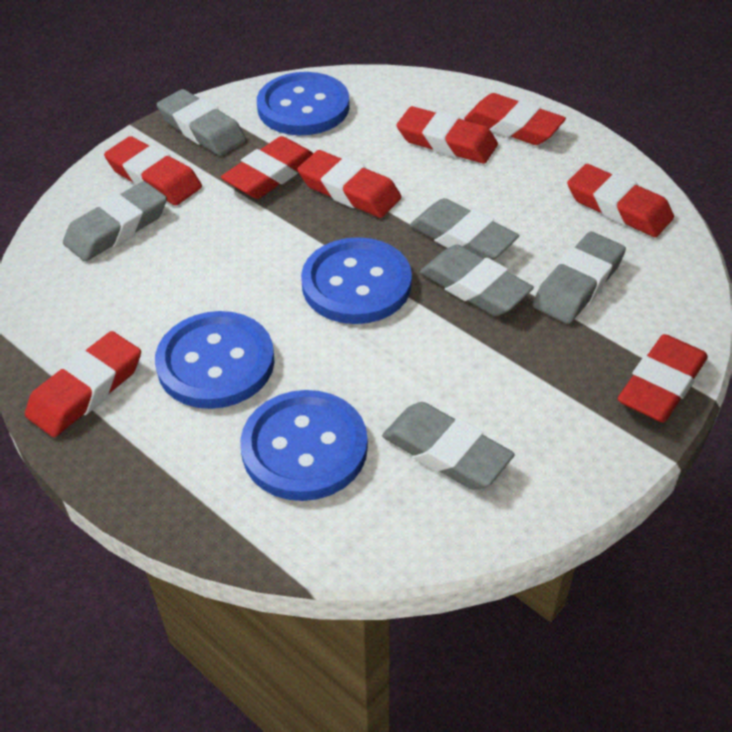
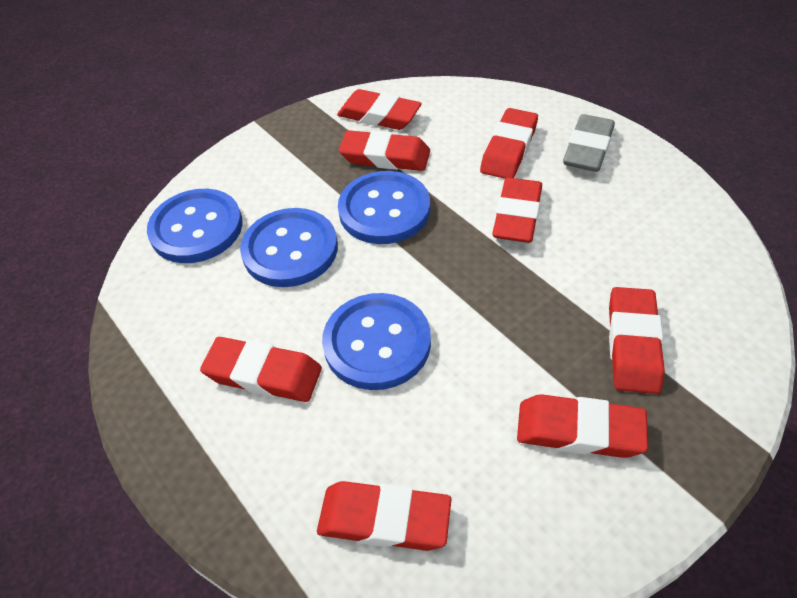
grey eraser: [63,181,167,261] [157,89,246,156] [382,402,515,490] [410,198,519,260] [420,244,534,316] [533,232,626,324] = 6 -> [563,114,615,172] = 1

